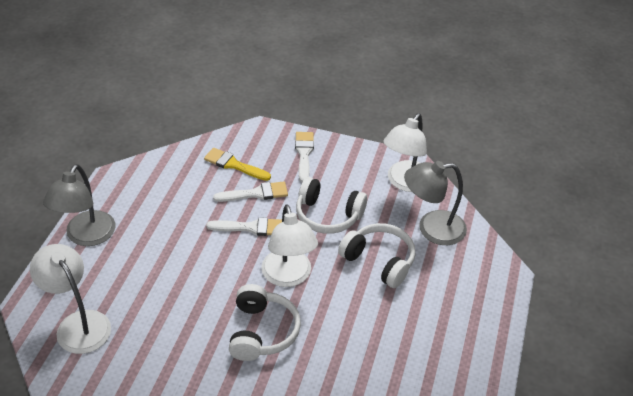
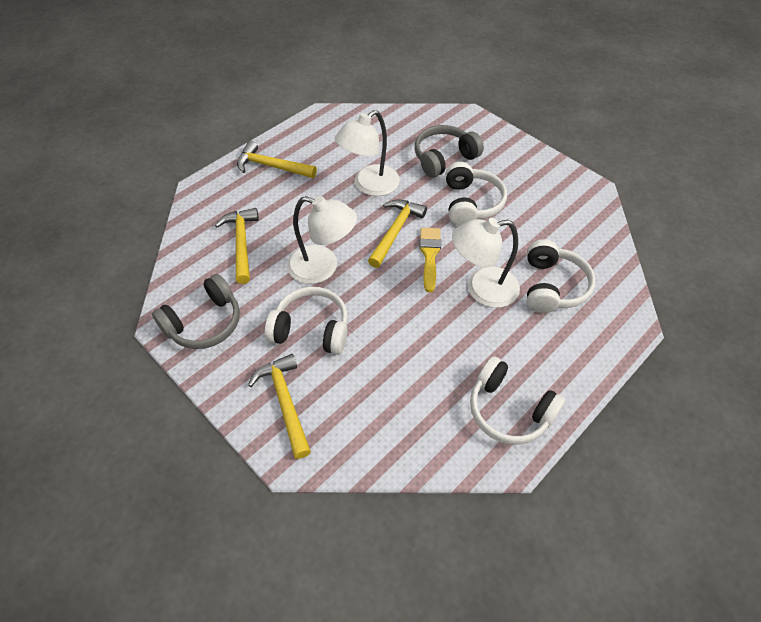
grey headphones: none = 0 -> [152,274,240,349] [415,125,484,178] = 2
grey lamp: [43,164,115,246] [404,161,467,245] = 2 -> none = 0
white brush: [206,217,282,236] [213,182,288,202] [295,132,314,182] = 3 -> none = 0
white headphones: [229,284,301,361] [296,177,367,234] [338,223,415,288] = 3 -> [265,287,348,355] [445,162,507,226] [470,356,566,445] [527,239,596,313] = 4
yellow hammer: none = 0 -> [215,208,259,284] [237,141,317,178] [248,354,311,459] [368,199,427,268] = 4

